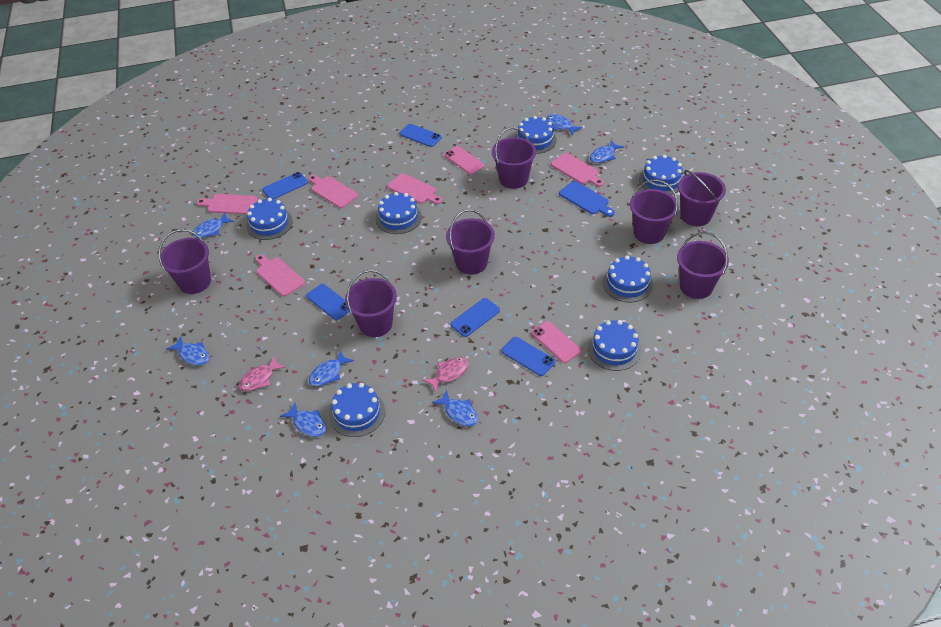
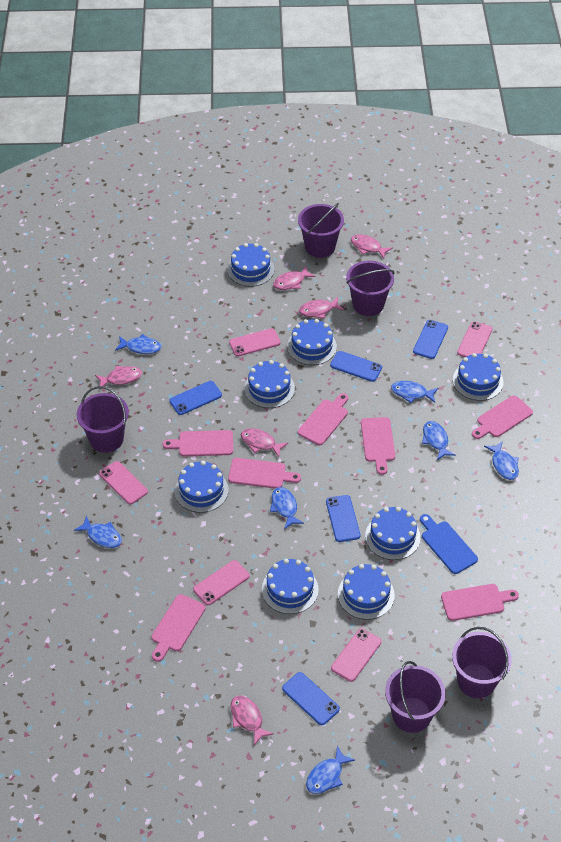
blue cake: [246,198,293,240] [329,383,385,437] [376,192,422,234] [515,116,557,154] [588,320,642,371] [603,255,653,303] [639,155,683,194] = 7 -> [175,461,228,513] [227,243,274,287] [244,360,295,408] [262,558,319,614] [287,319,337,365] [338,564,395,620] [365,507,421,560] [453,353,504,401] = 8
pink cutting board: [196,194,258,215] [255,255,305,297] [308,175,358,208] [388,173,442,204] [551,153,604,187] = 5 -> [151,594,206,662] [162,430,233,456] [228,458,301,489] [298,393,348,445] [361,417,395,475] [441,584,519,621] [472,395,533,439] = 7
pink fish: [239,356,286,391] [422,357,469,393] = 2 -> [95,366,142,390] [231,696,274,745] [241,428,288,457] [273,266,316,290] [299,297,344,319] [351,234,393,259] = 6
pink phone: [444,146,484,175] [531,321,581,363] = 2 -> [99,461,148,505] [193,560,250,605] [229,328,280,356] [331,628,382,682] [457,321,493,357] = 5
purple bucket: [159,229,211,294] [345,270,397,337] [446,209,495,274] [492,127,536,189] [630,180,678,244] [677,232,729,299] [678,170,726,226] = 7 -> [77,386,129,453] [298,203,344,258] [346,261,395,316] [385,661,446,733] [452,627,512,698] = 5

